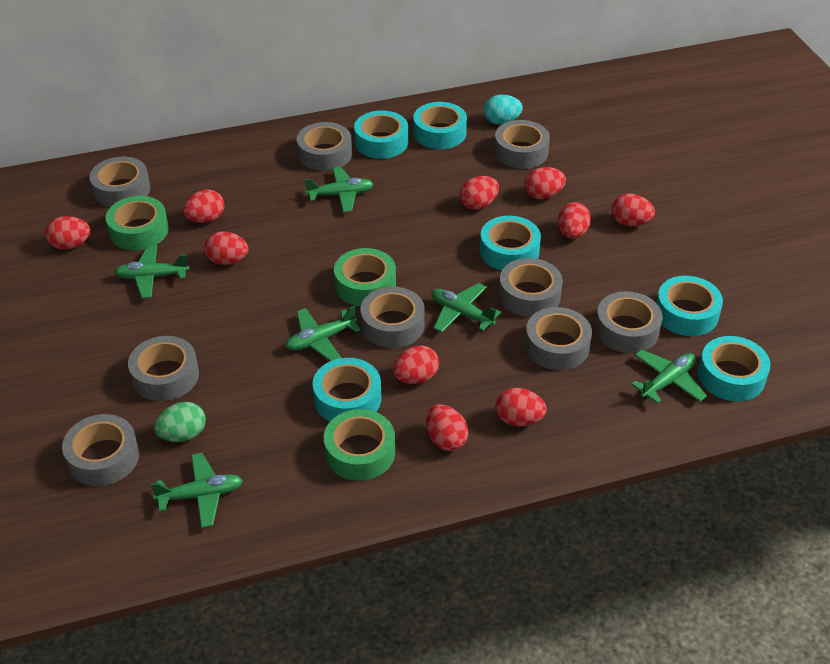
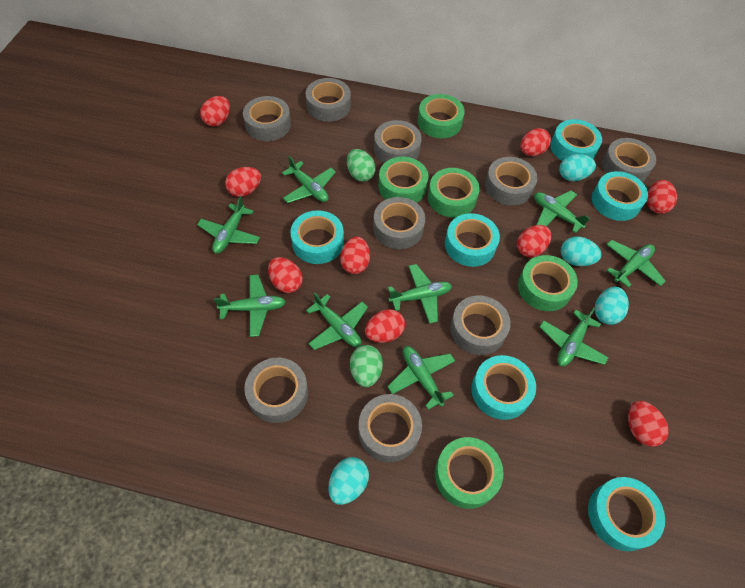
green egg: [154,402,206,442] = 1 -> [347,149,376,182] [350,345,383,387] = 2
green plane: [114,245,189,298] [150,453,243,528] [286,306,360,361] [304,166,373,212] [431,283,501,333] [631,349,707,404] = 6 -> [197,196,260,254] [214,275,286,337] [282,156,336,203] [306,292,368,350] [387,346,455,410] [388,264,452,324] [534,191,590,233] [540,307,609,366] [606,240,666,288] = 9
green tape: [106,196,169,250] [324,409,395,481] [334,248,396,306] = 3 -> [378,157,428,203] [418,94,465,138] [428,168,480,218] [435,437,504,509] [518,255,578,311] = 5
red egg: [45,216,90,250] [183,189,224,223] [204,231,248,265] [393,346,439,384] [426,404,468,451] [459,176,499,210] [495,388,547,426] [524,167,566,199] [558,202,591,239] [611,194,655,226] = 10 -> [200,96,230,127] [225,167,261,197] [268,257,303,293] [340,237,370,274] [365,309,405,343] [517,225,551,258] [520,128,551,156] [628,401,669,447] [647,180,677,214] = 9
turquoise egg: [484,94,523,125] = 1 -> [328,457,369,505] [559,154,596,181] [561,237,601,266] [595,287,629,325] = 4

